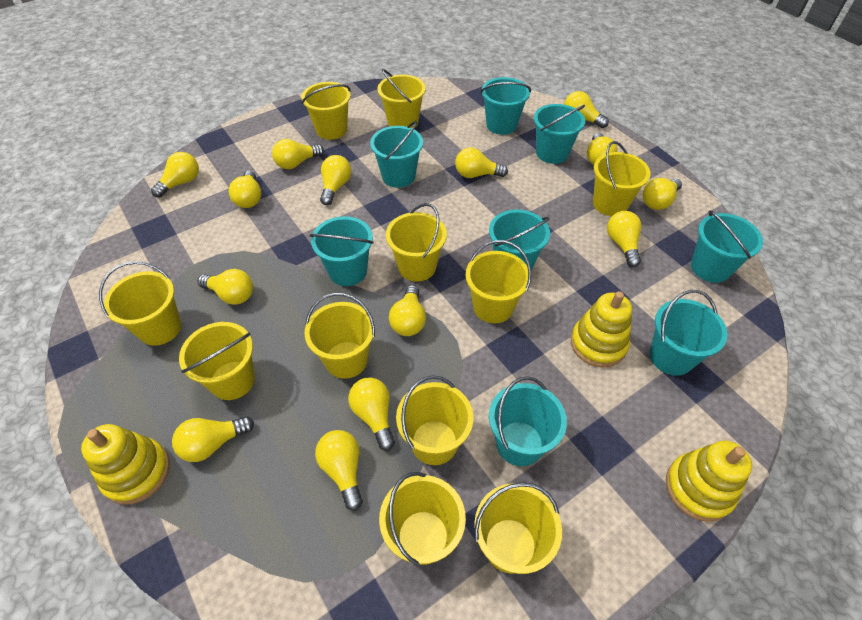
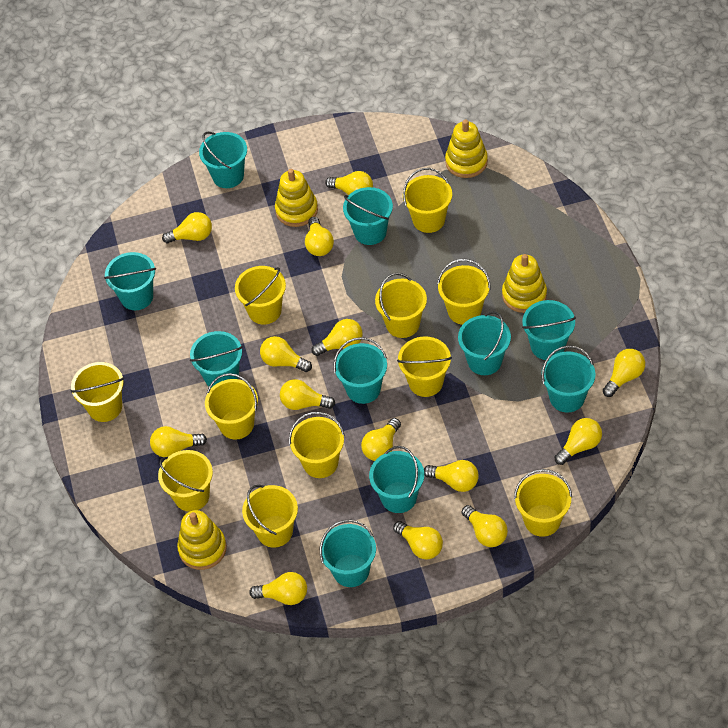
turquoise bucket: [310,216,374,286] [370,121,423,188] [480,77,531,135] [489,210,550,270] [489,376,567,466] [534,104,585,164] [650,290,728,376] [691,210,763,283] = 8 -> [104,252,156,310] [190,331,243,388] [199,132,247,188] [320,520,376,587] [333,337,387,404] [343,187,393,245] [369,446,424,513] [458,311,511,375] [522,300,576,360] [541,345,595,413] = 10
yellow stacking toy: [81,424,170,505] [571,291,632,368] [666,441,752,522] = 3 -> [177,510,227,570] [275,169,318,227] [445,119,488,178] [502,254,547,313] = 4

